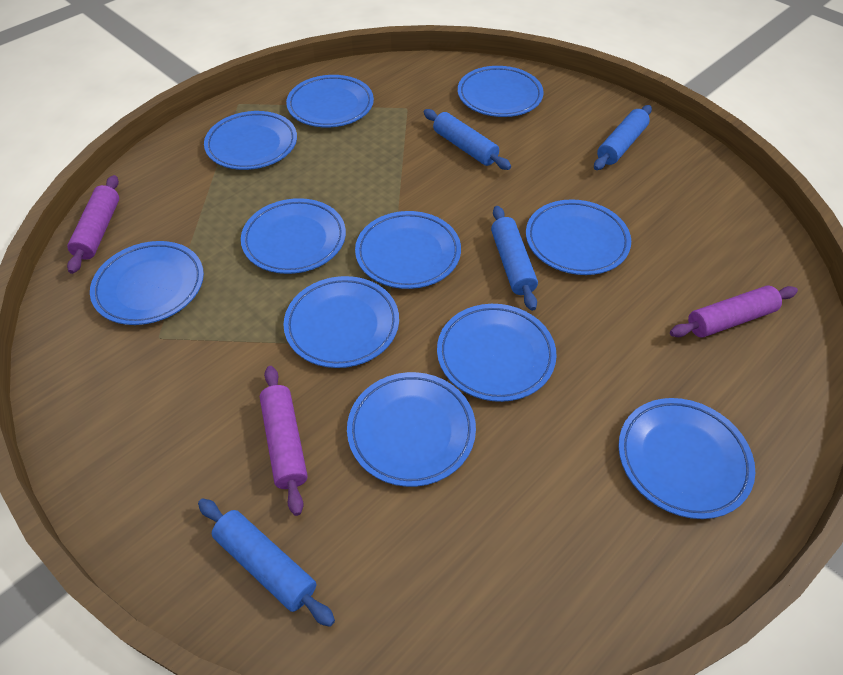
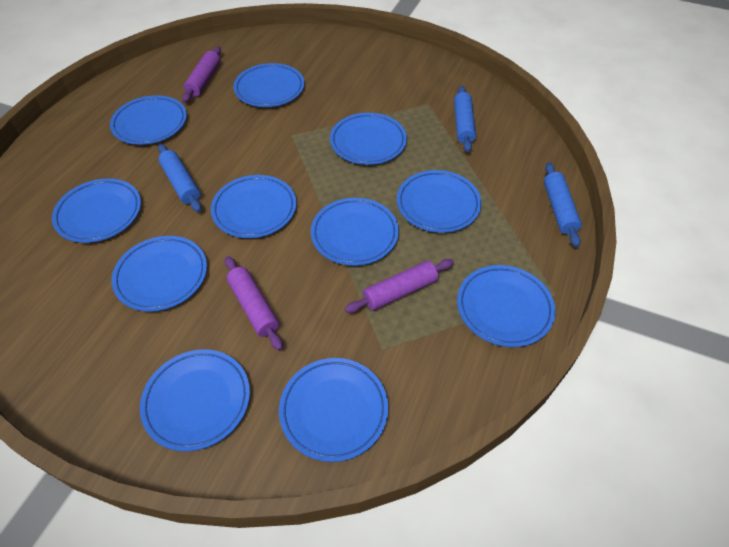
blue rolling pin: [198,498,335,627] [424,109,511,170] [491,206,538,311] [594,105,652,170] = 4 -> [158,144,202,212] [454,86,476,152] [544,163,582,247] = 3

